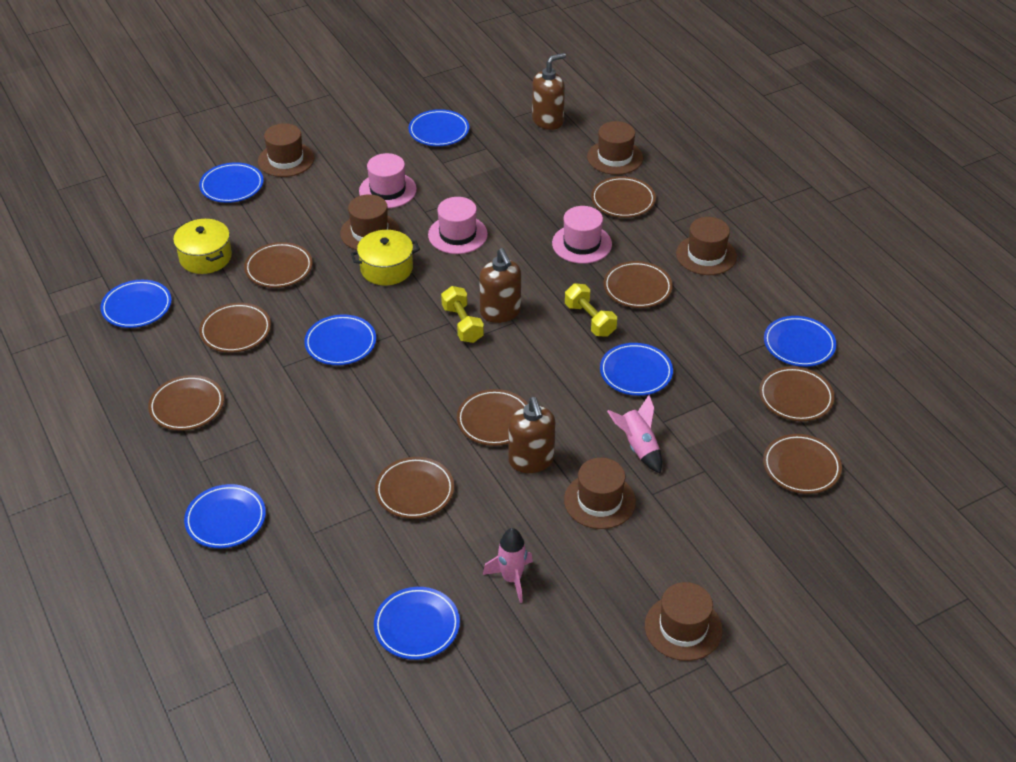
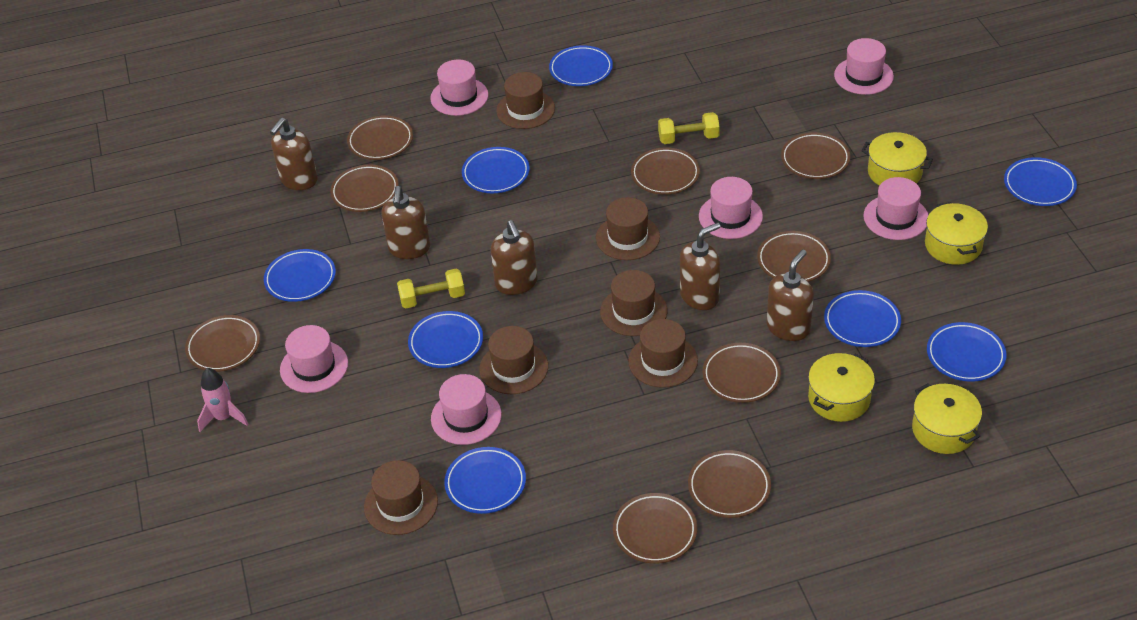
brown soap dispenser: [479,248,521,323] [508,397,556,473] [532,53,566,130] = 3 -> [270,118,318,190] [381,186,430,259] [491,220,538,295] [680,222,720,310] [767,250,814,341] = 5
pink hat: [359,153,417,208] [428,197,488,254] [552,206,612,264] = 3 -> [280,325,348,393] [430,59,488,116] [431,374,502,445] [699,177,763,239] [834,38,894,95] [863,177,928,240] = 6
pink rocket: [483,528,533,603] [607,395,662,474] = 2 -> [197,368,249,432] = 1
yellow pot: [173,219,232,274] [351,230,420,285] = 2 -> [808,353,875,422] [862,132,933,186] [912,383,982,454] [925,202,988,265] = 4

